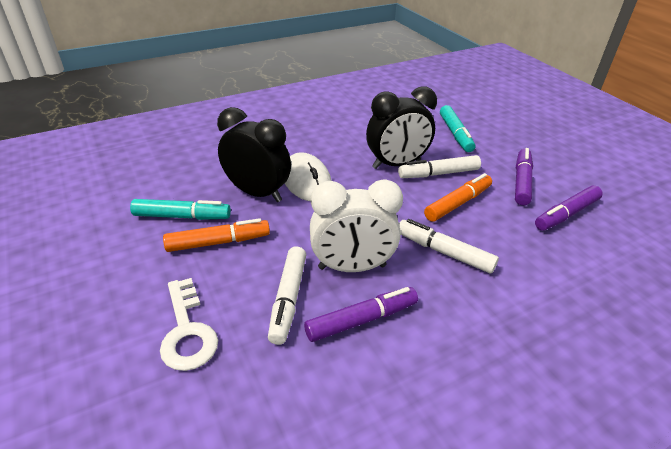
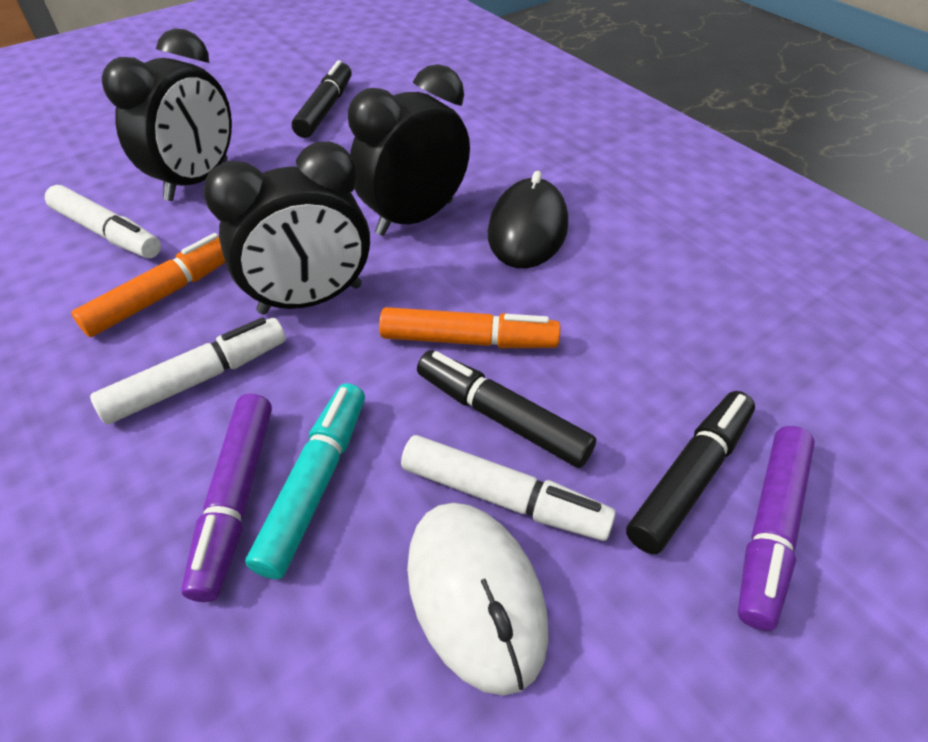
black clock: [217,107,291,202] [366,87,437,169] = 2 -> [102,28,232,201] [203,142,370,314] [348,64,470,236] = 3
black marker: none = 0 -> [292,60,352,138] [417,350,596,468] [626,391,755,554] = 3
black mouse: none = 0 -> [488,171,568,268] = 1
purple marker: [304,287,418,342] [515,148,533,205] [535,185,603,231] = 3 -> [181,394,272,602] [738,426,815,631] = 2
turquoise marker: [130,199,231,220] [440,105,475,152] = 2 -> [245,383,365,579] = 1
white clock: [310,179,403,272] = 1 -> none = 0
white key: [160,278,218,371] = 1 -> none = 0

